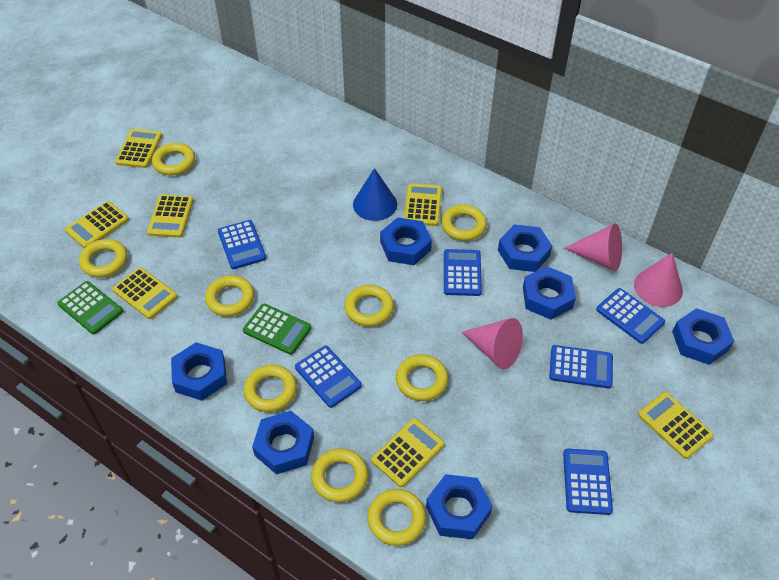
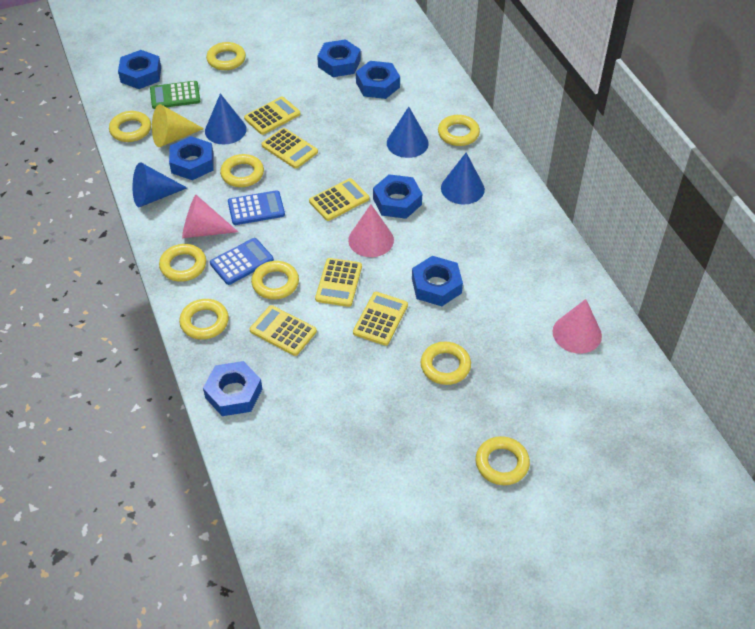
blue calculator: [218,220,266,269] [295,346,362,408] [444,249,482,296] [549,345,613,388] [563,449,613,515] [596,288,665,344] = 6 -> [210,238,274,285] [228,190,285,225] = 2
blue cone: [353,168,397,221] = 1 -> [132,162,187,207] [205,93,247,145] [387,107,429,158] [441,153,485,205] = 4
green calculator: [58,281,123,334] [243,304,312,355] = 2 -> [150,81,200,109] = 1
yellow calculator: [65,201,129,248] [112,267,177,319] [115,129,162,168] [147,194,193,238] [371,418,445,487] [404,183,442,226] [638,392,714,459] = 7 -> [244,97,301,135] [250,305,317,356] [261,128,318,169] [309,178,369,221] [315,258,362,307] [353,292,408,346] = 6
yellow cone: none = 0 -> [152,104,204,147] = 1

